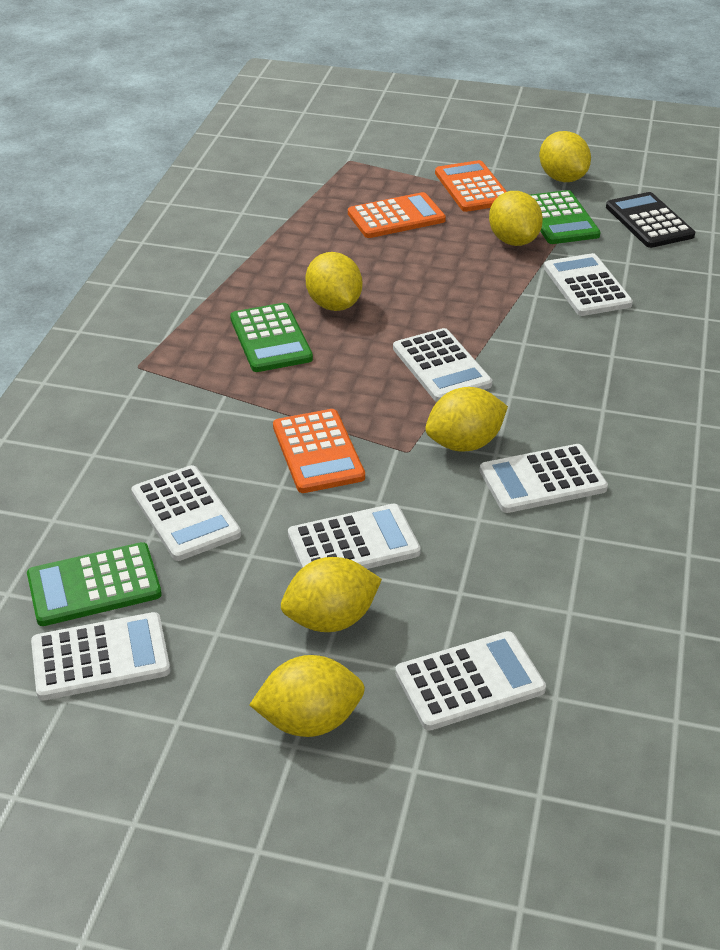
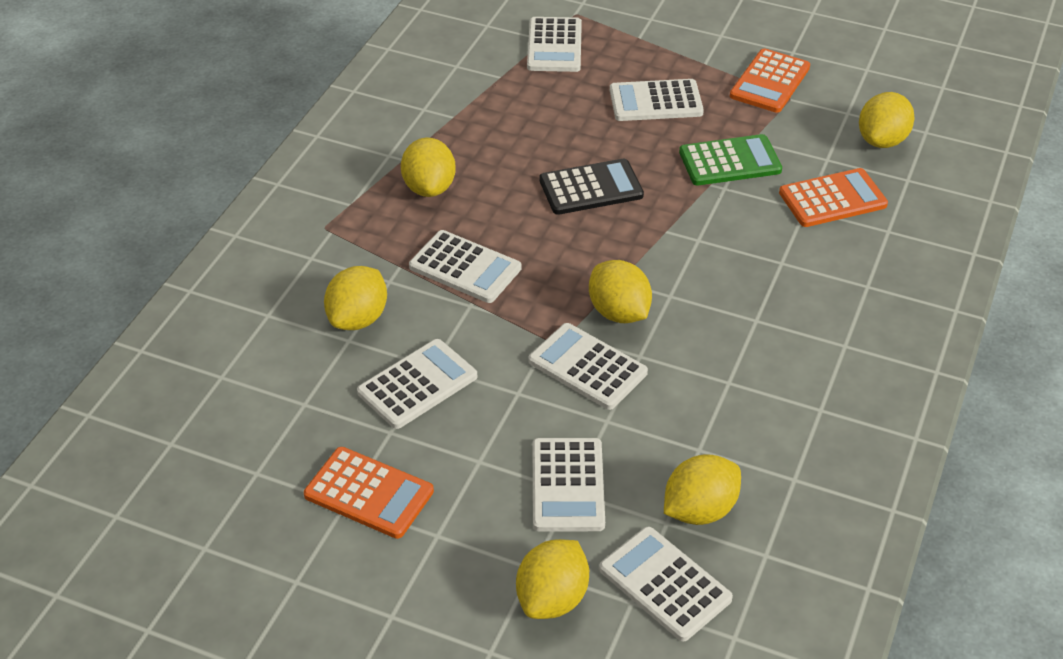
green calculator: [27,542,162,626] [230,303,313,372] [530,190,600,244] = 3 -> [679,134,782,185] = 1

